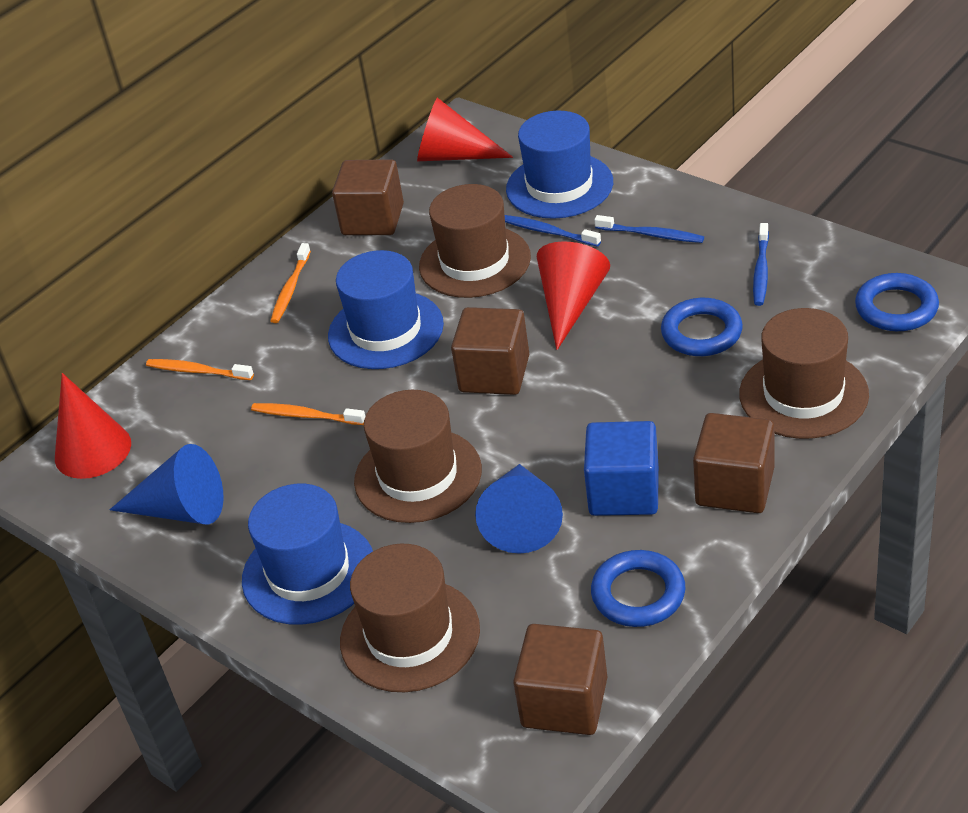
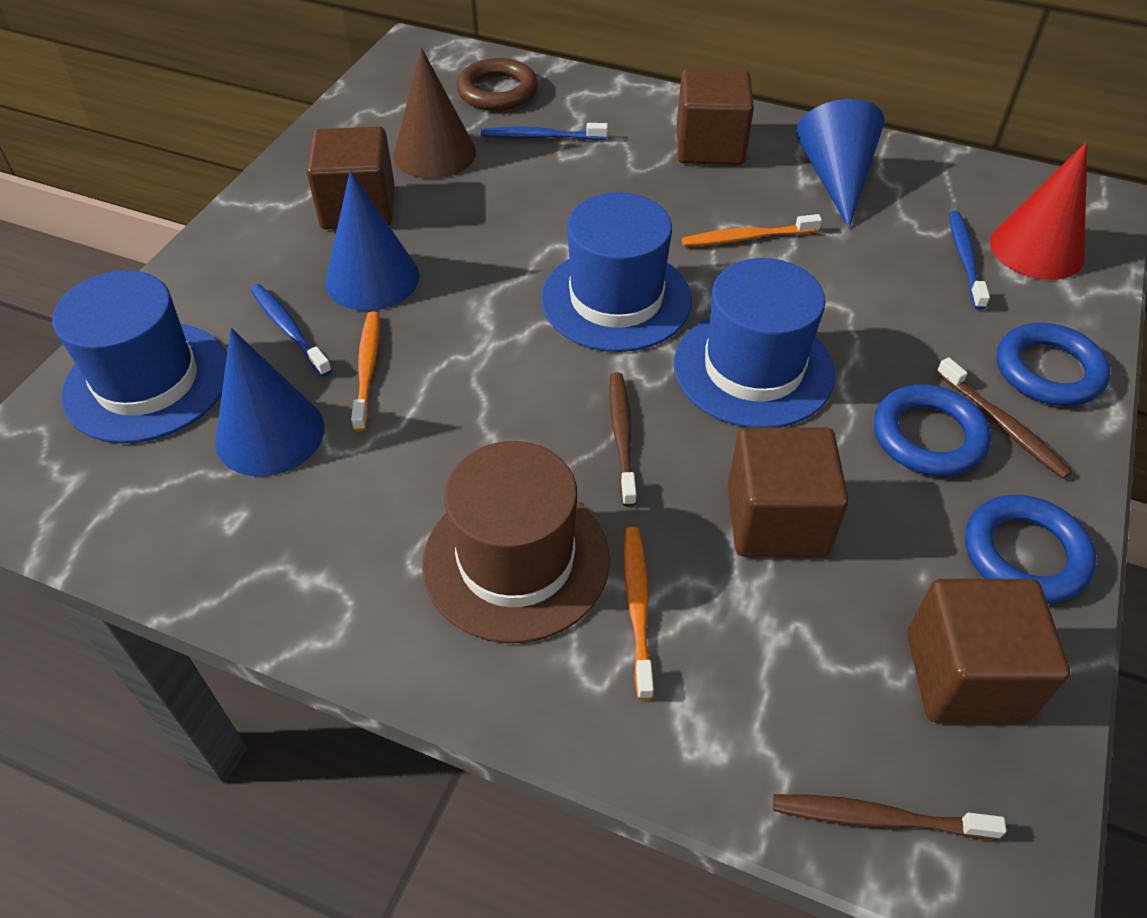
blue cone: [109,444,224,525] [475,464,563,554] = 2 -> [215,328,324,477] [325,171,419,311] [796,99,885,228] = 3
blue cube: [584,421,659,516] = 1 -> none = 0
brown cone: none = 0 -> [394,48,476,179] = 1
brown hat: [340,544,480,692] [354,390,482,523] [419,184,531,298] [739,308,869,439] = 4 -> [422,441,610,643] = 1
brown ring: none = 0 -> [456,58,538,111] = 1
brown toothbrush: none = 0 -> [609,372,637,507] [773,794,1007,840] [937,357,1072,479] = 3
red cone: [55,373,131,479] [417,98,513,161] [537,241,610,350] = 3 -> [990,142,1087,280] = 1

